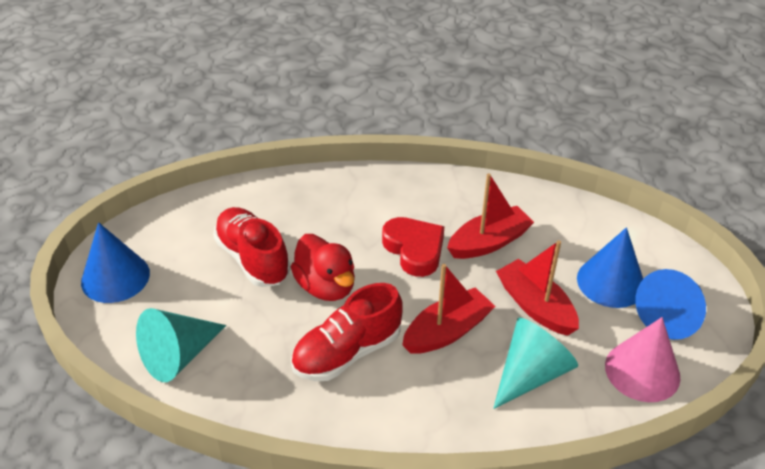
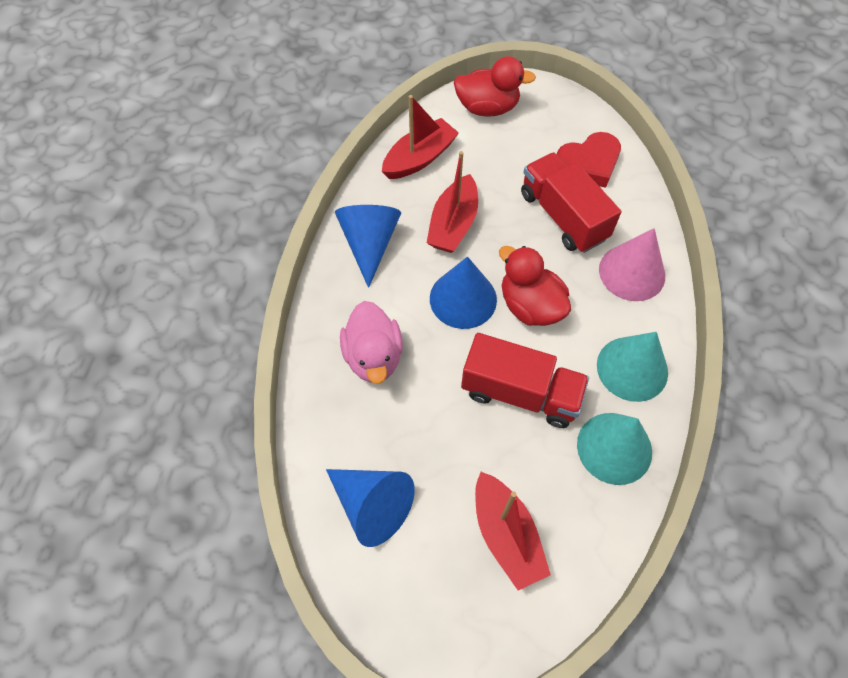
pink duck: none = 0 -> [340,301,403,384] = 1
red duck: [291,234,355,301] = 1 -> [454,56,536,117] [499,246,571,326] = 2
red shoe: [213,207,290,287] [291,283,402,381] = 2 -> none = 0
red truck: none = 0 -> [461,333,589,428] [521,152,621,253] = 2

